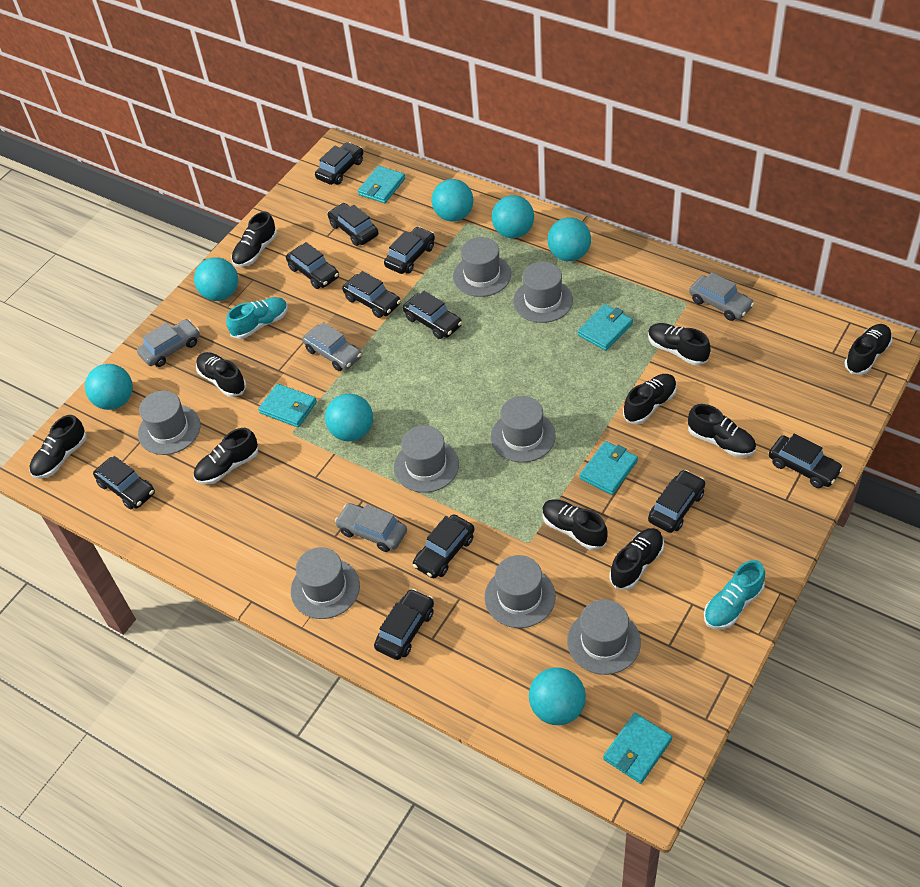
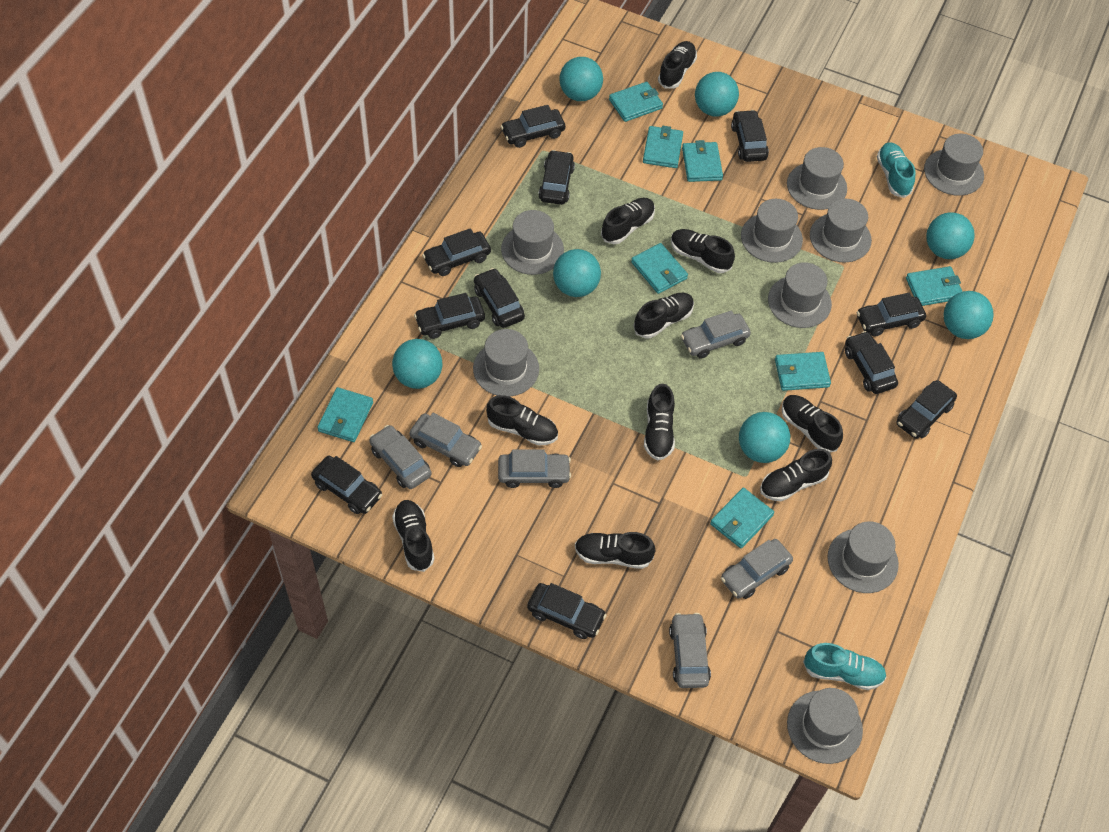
grey car: [137,319,200,367] [302,322,362,371] [335,503,407,552] [689,272,754,321] = 4 -> [369,425,432,489] [410,413,482,467] [498,449,571,488] [669,613,711,688] [681,311,751,359] [721,539,793,599] = 6
grey hat: [138,390,201,455] [291,547,360,619] [394,425,459,493] [453,237,511,297] [484,555,556,628] [491,396,556,463] [513,262,573,323] [567,599,641,675] = 8 -> [473,329,539,397] [501,210,564,275] [741,199,803,263] [768,262,832,328] [787,147,847,210] [787,688,863,764] [810,199,872,263] [827,521,899,593] [924,134,984,196] = 9
turquoise wallet: [258,384,317,427] [358,166,405,203] [578,304,633,351] [580,441,638,495] [603,713,672,784] = 5 -> [317,387,373,442] [609,82,663,122] [631,243,688,294] [643,126,683,168] [682,140,723,182] [710,488,774,548] [775,352,831,391] [906,266,963,306] = 8

